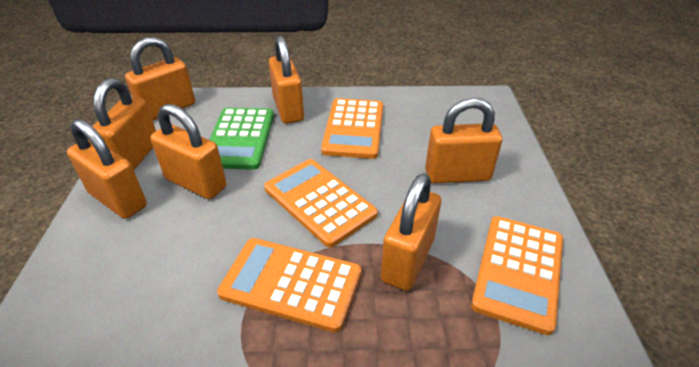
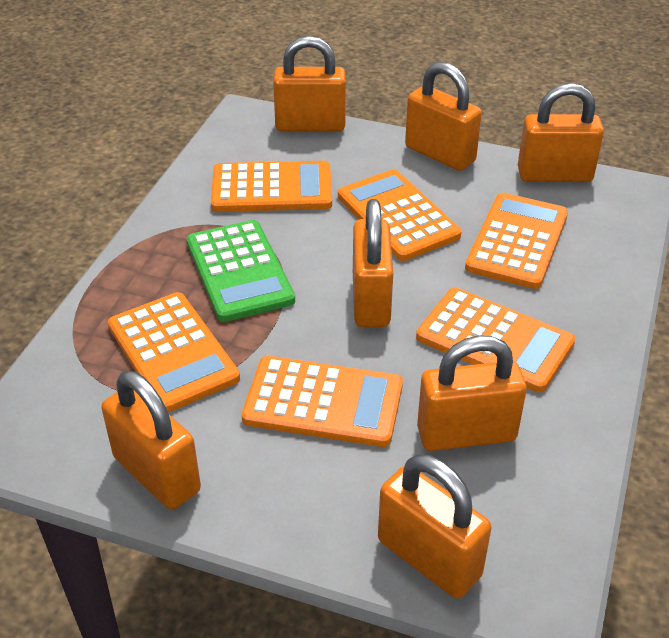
orange calculator: [217,238,361,333] [264,159,378,248] [321,98,383,159] [471,216,563,335] = 4 -> [108,292,240,412] [211,161,332,212] [242,356,403,447] [338,169,461,261] [416,288,575,392] [465,193,568,289] = 6

